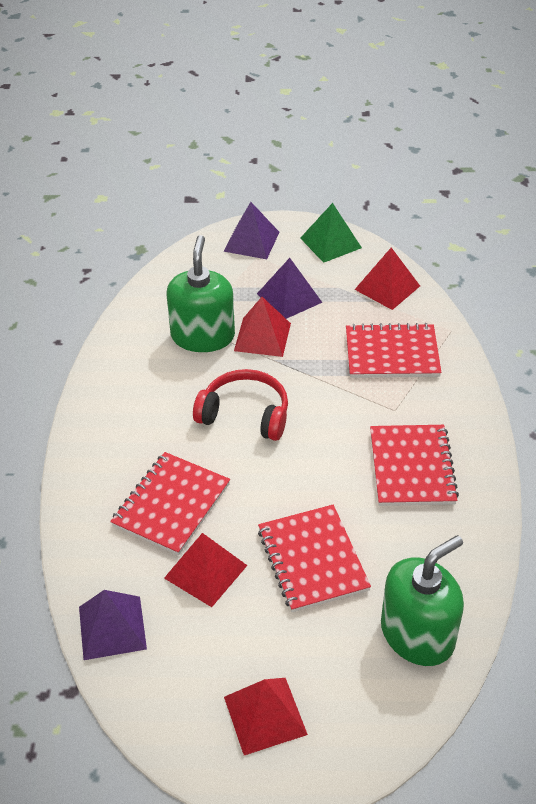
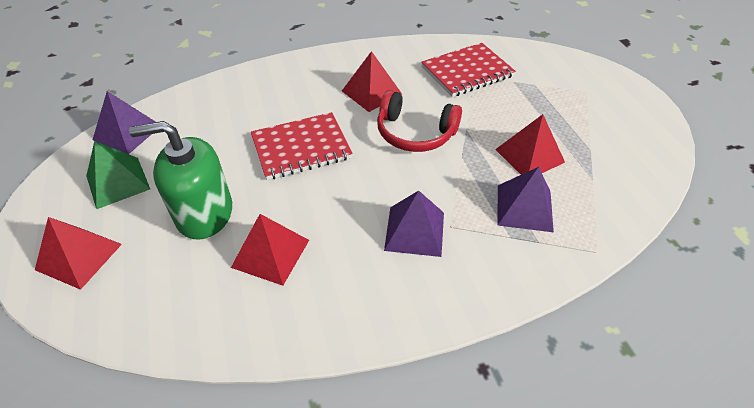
green soap dispenser: [167,235,235,352] [381,535,464,666] = 2 -> [129,121,232,240] = 1
red notebook: [110,452,230,555] [258,505,371,612] [346,323,442,378] [370,425,459,506] = 4 -> [251,112,352,180] [421,43,516,97] = 2

